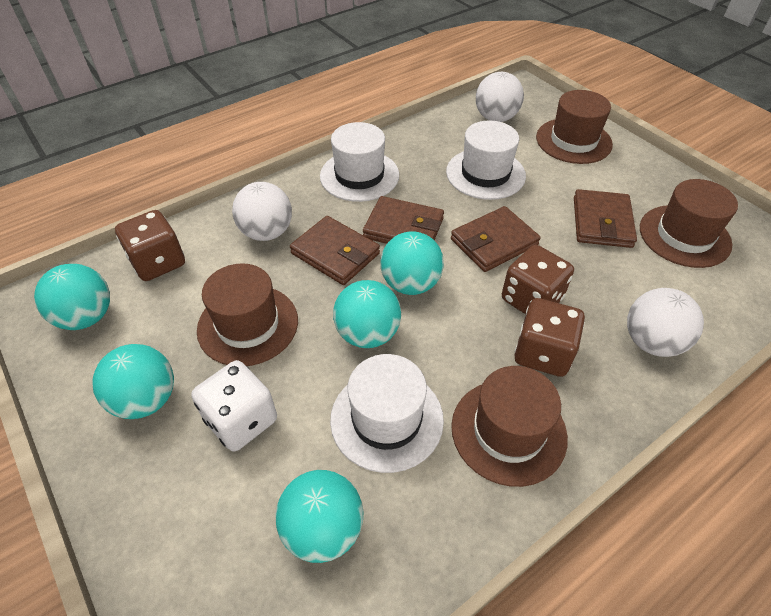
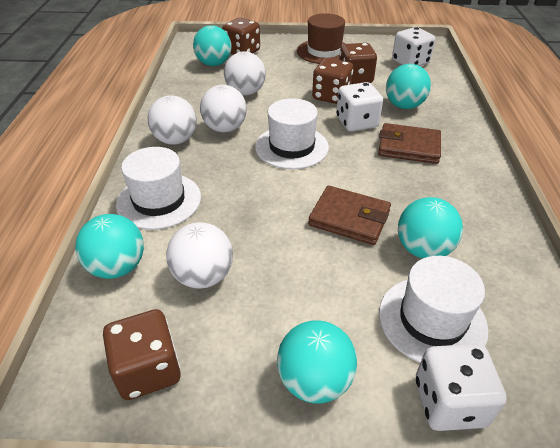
brown dice: [115,210,185,281] [502,245,574,314] [515,298,585,377] = 3 -> [103,309,181,400] [222,17,260,55] [312,58,353,104] [339,43,377,84] = 4
brown hat: [197,263,298,366] [451,366,568,487] [536,90,613,164] [640,179,738,268] = 4 -> [297,13,345,64] = 1
brown wallet: [290,216,380,285] [363,196,444,244] [451,206,541,272] [574,189,637,248] = 4 -> [308,186,391,245] [378,123,441,164] = 2
white ball: [232,182,292,241] [476,72,524,122] [627,288,704,357] = 3 -> [147,95,197,145] [166,222,233,289] [200,85,247,132] [224,52,266,95] = 4
white dice: [191,360,277,452] = 1 -> [336,82,383,132] [392,27,435,66] [416,344,507,431] = 3

